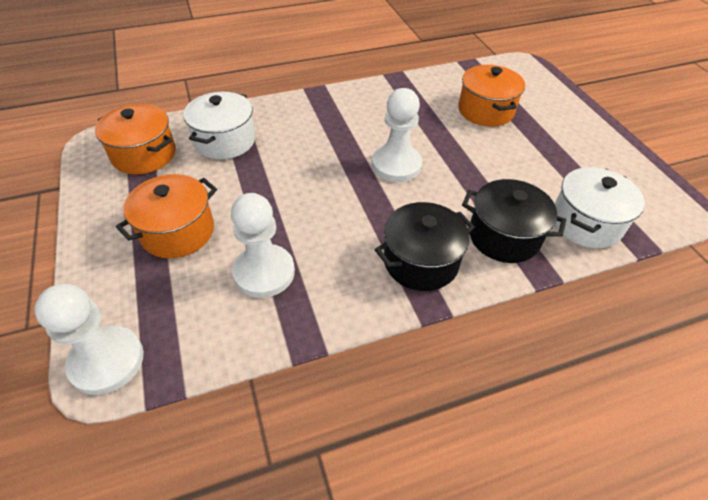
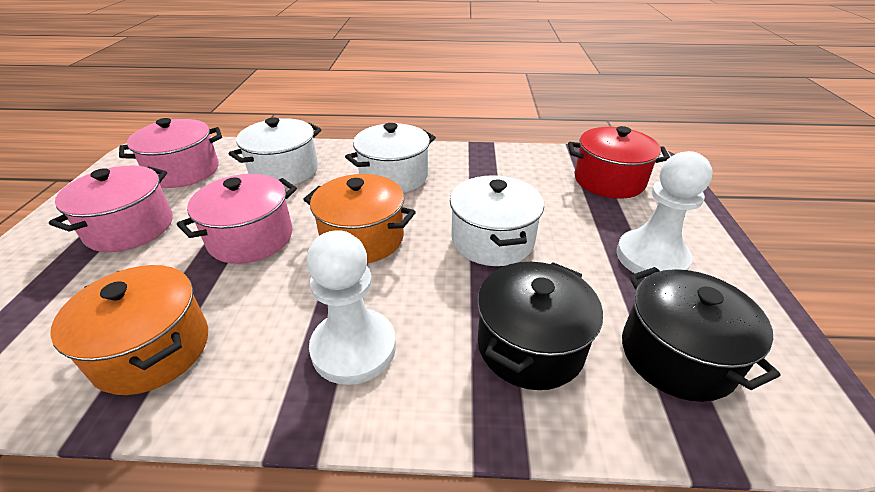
orange pot: [95,104,176,175] [116,174,217,258] [458,65,525,127] = 3 -> [50,265,208,395] [303,174,416,263] = 2
pink pot: none = 0 -> [49,165,173,252] [119,118,222,188] [177,174,297,264] = 3
red pot: none = 0 -> [568,126,670,199] = 1
white pawn: [34,284,144,395] [231,193,295,298] [372,88,422,182] = 3 -> [306,230,396,385] [616,151,713,278] = 2
white pot: [183,92,255,160] [555,167,645,248] = 2 -> [229,117,322,187] [345,123,436,193] [450,175,544,266] = 3

